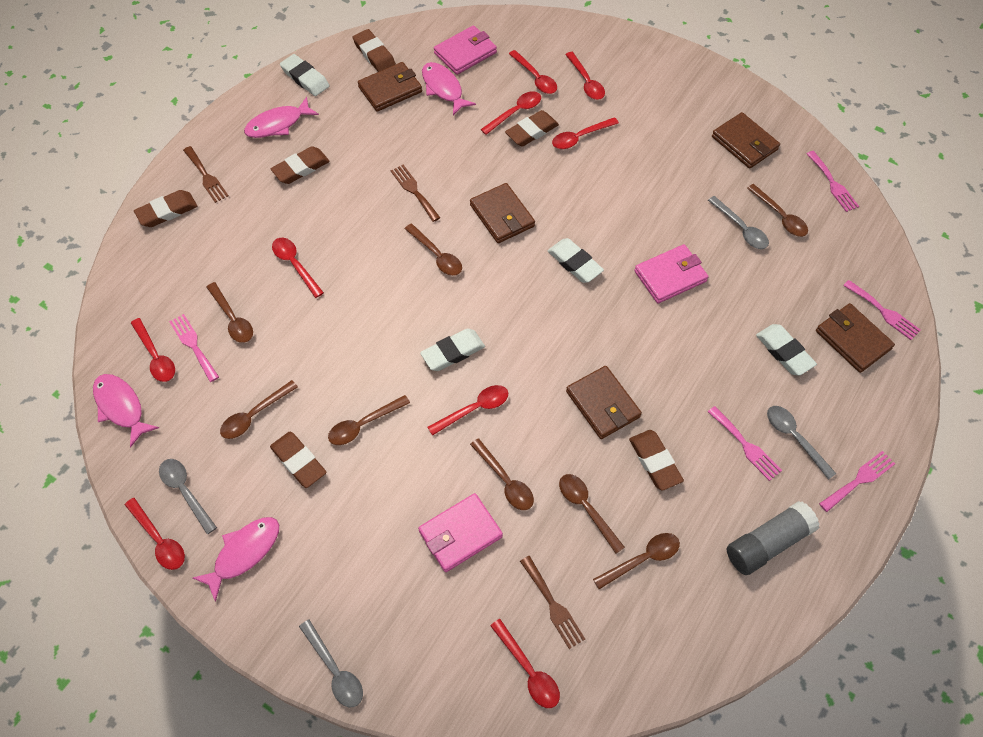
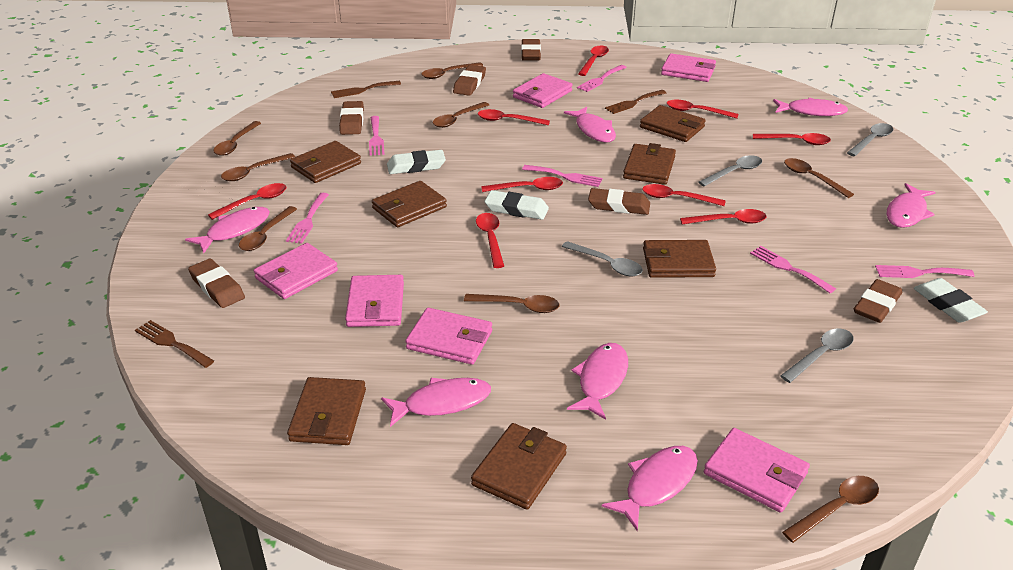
brown wallet: [358,62,422,112] [470,183,535,243] [566,366,642,439] [712,112,780,169] [816,303,895,373] = 5 -> [287,377,366,445] [290,141,361,183] [372,181,447,227] [471,423,567,510] [623,143,676,185] [640,105,706,142] [643,240,716,278] = 7
grey glue stick: [727,501,820,575] = 1 -> none = 0
pink fish: [93,374,159,448] [193,517,279,602] [244,97,319,138] [422,62,476,115] = 4 -> [185,207,270,253] [381,378,491,427] [564,107,616,143] [567,343,628,420] [602,446,698,531] [773,98,848,116] [887,183,935,228] = 7
pink fork: [169,314,219,382] [708,406,782,481] [807,151,859,212] [819,451,895,512] [843,280,921,340] = 5 -> [286,193,329,244] [369,116,385,156] [522,165,603,187] [577,65,627,92] [750,246,836,293] [875,265,975,278] = 6
pink wallet: [418,493,503,572] [434,26,497,75] [634,244,708,303] = 3 -> [254,243,338,299] [345,275,404,327] [405,308,492,365] [513,73,572,108] [661,53,716,82] [704,428,810,513] = 6
white eraser: [280,54,329,96] [420,329,485,371] [547,238,604,283] [756,324,817,376] = 4 -> [387,150,446,174] [484,190,549,220] [913,278,988,323] = 3

